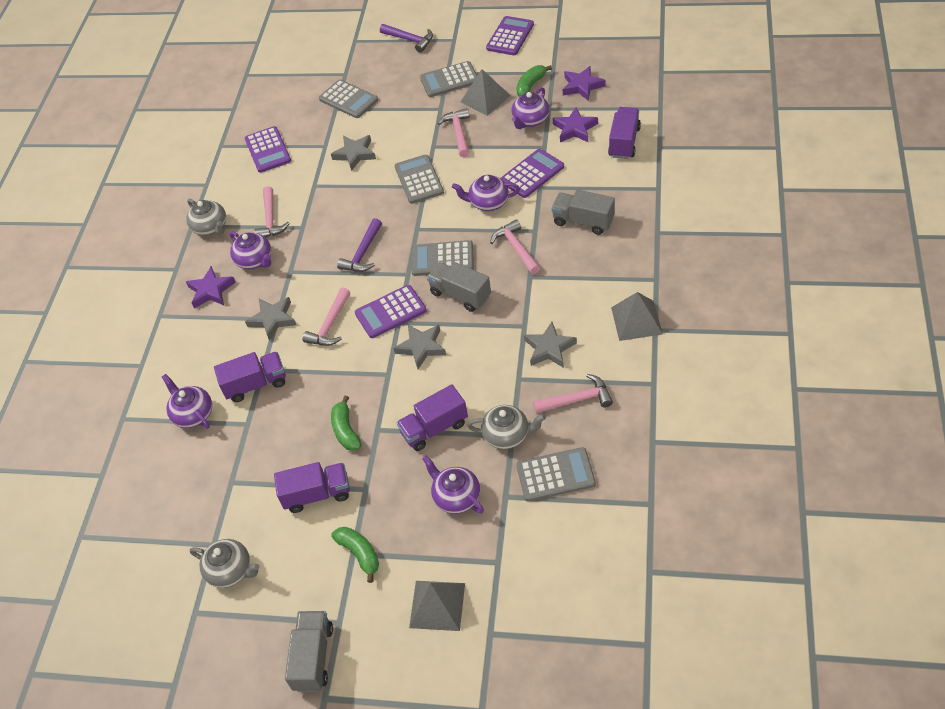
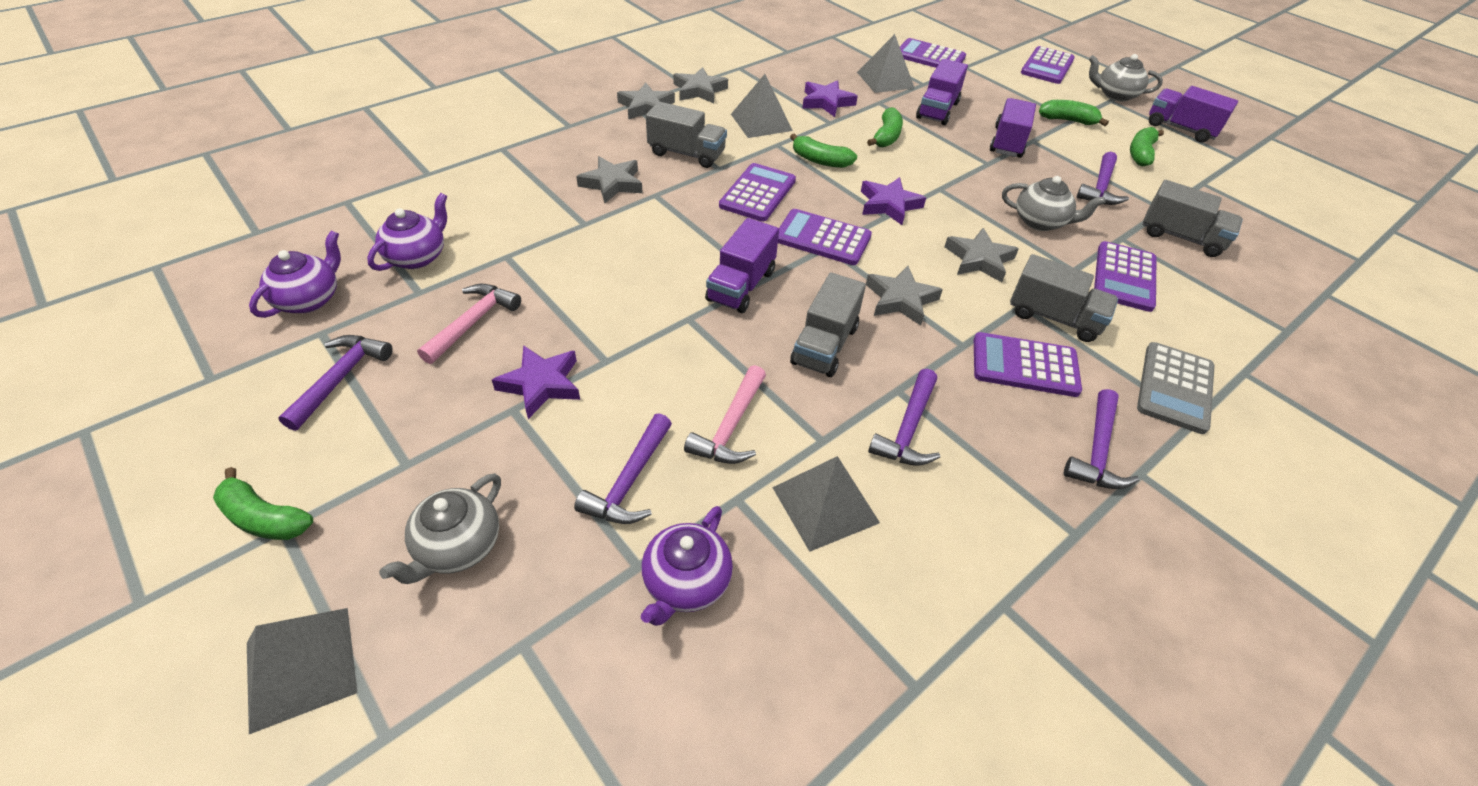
green banana: [331,396,362,451] [331,527,379,583] [517,65,552,97] = 3 -> [213,467,313,540] [790,133,857,168] [867,107,903,147] [1039,100,1109,126] [1130,127,1164,167] = 5
grey calculator: [319,79,378,118] [395,154,444,204] [411,240,474,276] [420,61,477,97] [516,447,596,501] = 5 -> [1137,342,1215,434] = 1
grey pyramid: [409,581,465,631] [461,69,511,116] [611,292,663,341] = 3 -> [247,608,358,734] [731,74,793,138] [772,456,880,552] [857,34,915,93] = 4
grey star: [245,297,296,341] [331,135,376,171] [394,324,446,369] [524,322,577,368] = 4 -> [576,156,643,203] [617,82,675,120] [673,67,728,103] [866,266,943,325] [945,228,1019,282] = 5
grey truck: [285,611,333,692] [427,262,491,312] [551,189,615,235] = 3 -> [646,101,727,168] [790,272,866,377] [1010,254,1118,342] [1142,180,1243,257] = 4
pink hammer: [254,186,290,237] [303,287,350,346] [437,108,470,157] [490,219,540,274] [533,374,613,413] = 5 -> [417,284,521,364] [684,365,766,464] = 2
purple calculator: [245,126,291,173] [355,285,427,338] [486,16,534,55] [500,149,564,198] = 4 -> [719,163,796,222] [778,209,872,265] [900,38,966,68] [974,332,1082,397] [1021,46,1075,84] [1094,241,1156,312] = 6
purple hammer: [337,218,382,272] [380,24,433,53] = 2 -> [278,335,393,431] [574,413,672,524] [868,369,940,466] [1064,389,1139,489] [1076,152,1129,205] = 5
purple teapot: [162,374,212,429] [230,231,271,269] [422,456,484,514] [452,175,520,211] [511,87,549,129] = 5 -> [249,230,341,318] [367,193,447,271] [641,506,733,626] = 3

